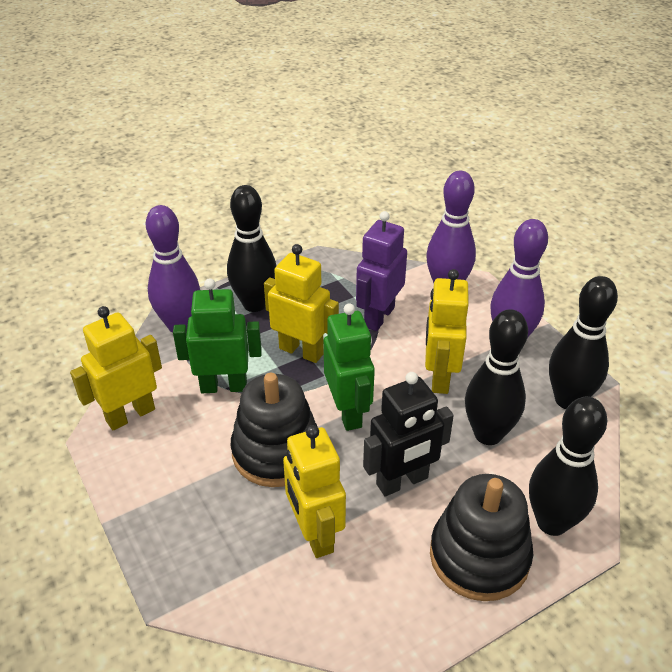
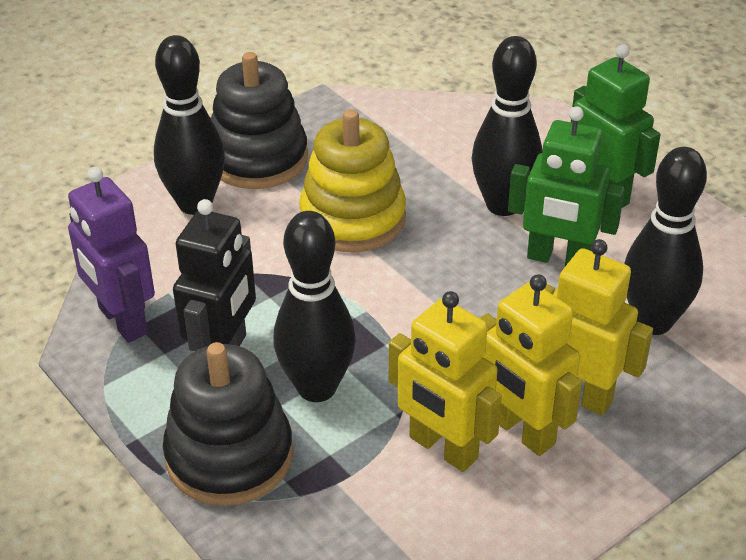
purple bowling pin: [146,205,200,333] [426,171,476,283] [490,219,548,337] = 3 -> none = 0
yellow robot: [70,306,162,430] [264,244,339,363] [283,425,346,558] [425,269,469,394] = 4 -> [389,291,502,472] [480,274,582,456] [544,239,653,415] = 3
yellow stacking toy: none = 0 -> [299,109,406,253] = 1

